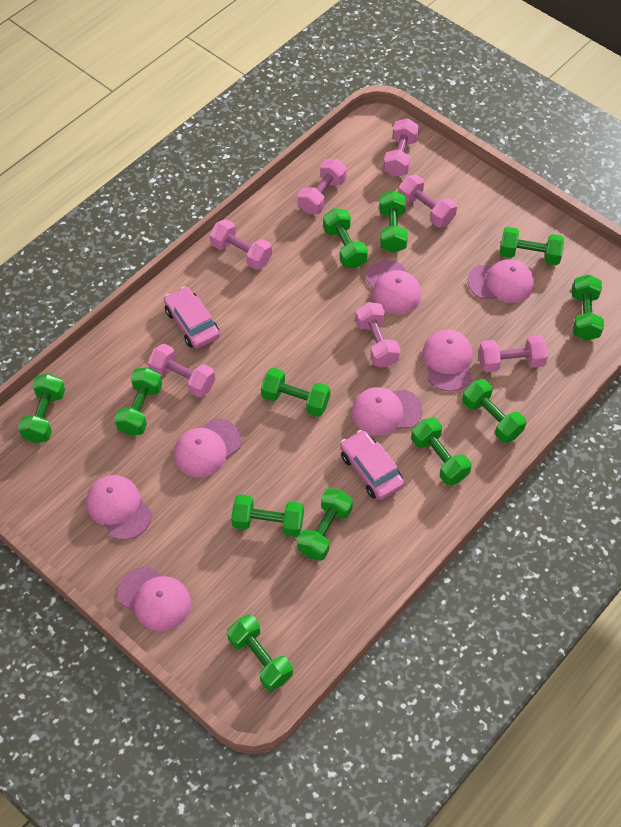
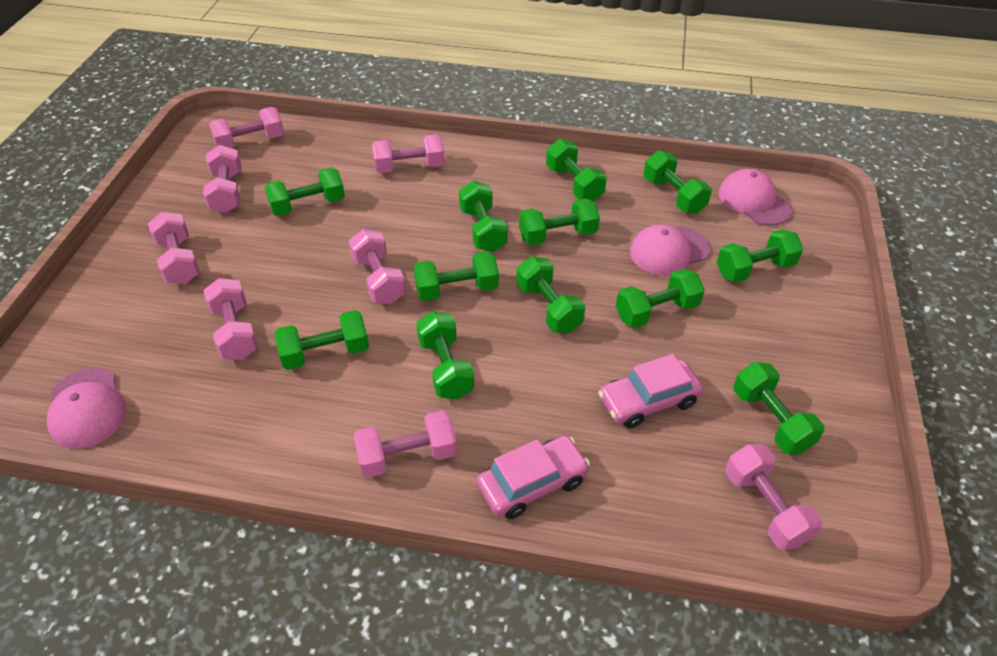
pink cap: [86,475,152,540] [118,567,191,631] [174,419,241,478] [352,387,423,435] [365,260,422,314] [422,330,473,392] [467,259,534,303] = 7 -> [47,368,126,449] [630,224,710,275] [719,169,792,226] = 3
pink dumbbell: [148,344,215,397] [210,219,272,270] [298,159,347,214] [355,302,401,367] [383,118,419,177] [398,175,457,227] [479,335,548,373] = 7 -> [148,212,200,284] [203,145,242,213] [203,278,258,360] [209,107,284,149] [349,229,406,304] [354,410,457,478] [372,134,445,173] [725,444,822,550] = 8

